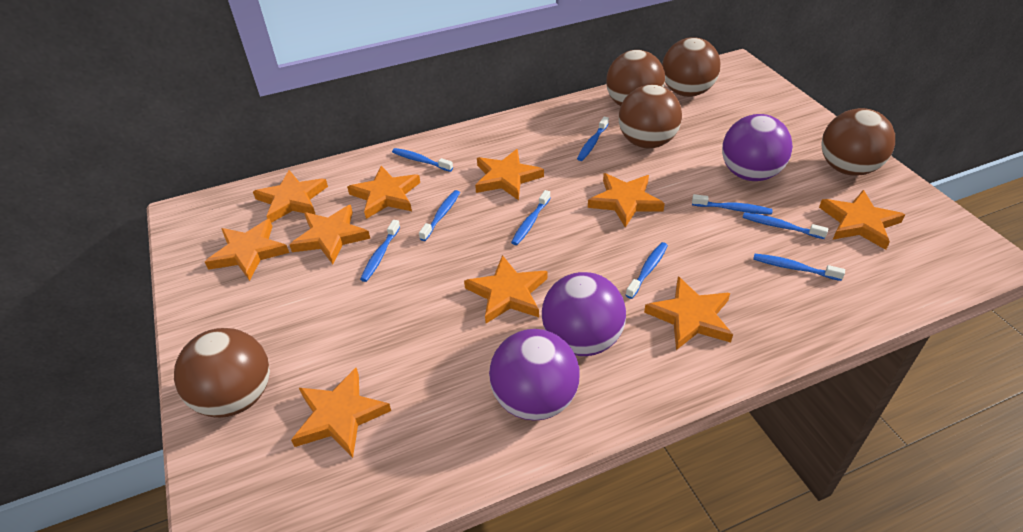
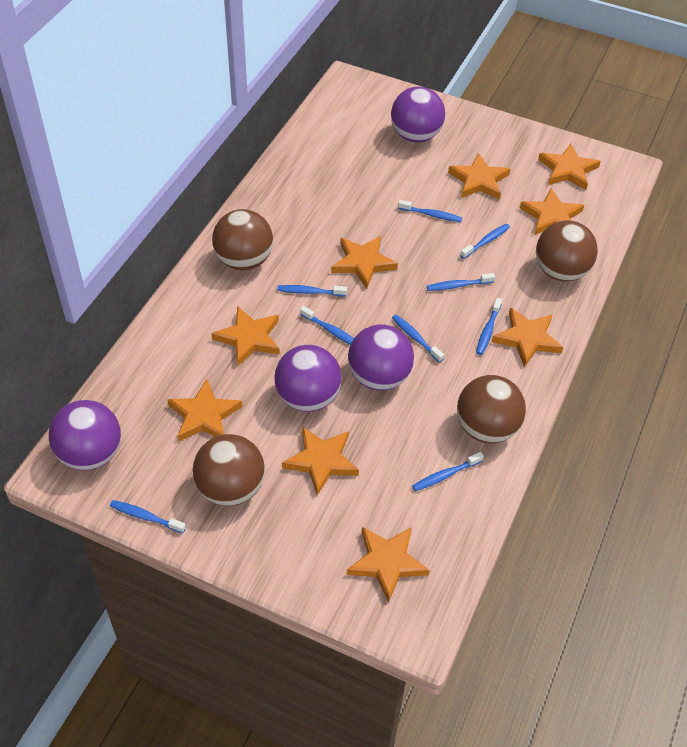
brown ball: [174,328,270,418] [606,50,665,106] [619,85,682,148] [662,37,721,97] [821,108,895,176] = 5 -> [193,434,265,506] [212,209,273,270] [457,375,526,443] [536,220,598,282] = 4
orange star: [205,219,289,281] [253,170,328,223] [289,205,370,264] [291,368,391,458] [347,166,420,219] [464,255,547,323] [475,149,544,200] [588,173,665,228] [644,276,733,350] [819,190,905,250] = 10 -> [167,379,242,442] [211,306,280,366] [282,427,359,495] [331,236,398,289] [347,527,430,602] [448,153,510,200] [492,308,563,367] [520,188,584,235] [538,144,601,190] = 9
purple ball: [489,329,580,421] [542,272,626,356] [722,114,793,181] = 3 -> [49,400,121,470] [274,345,342,412] [348,325,414,391] [391,87,445,142] = 4

